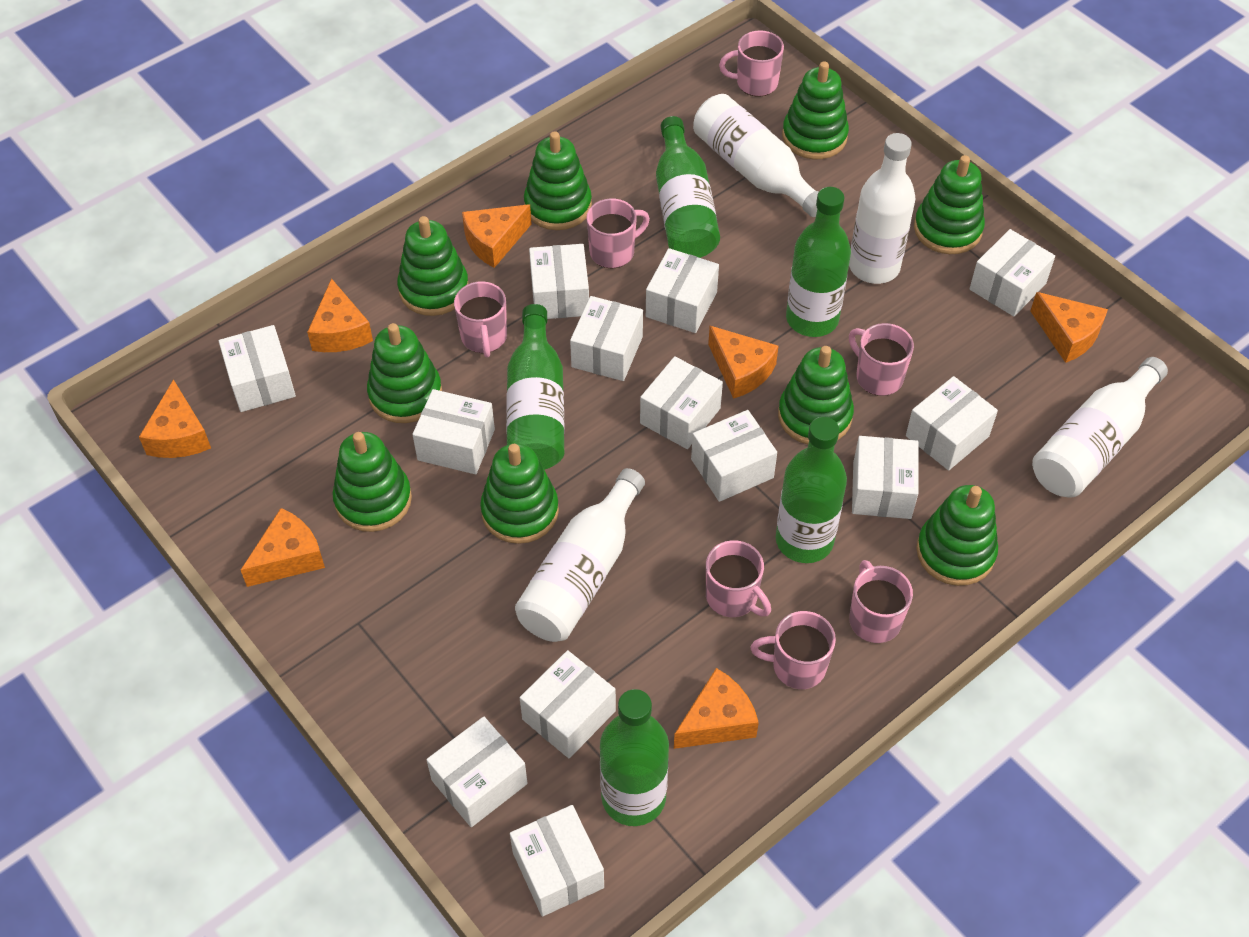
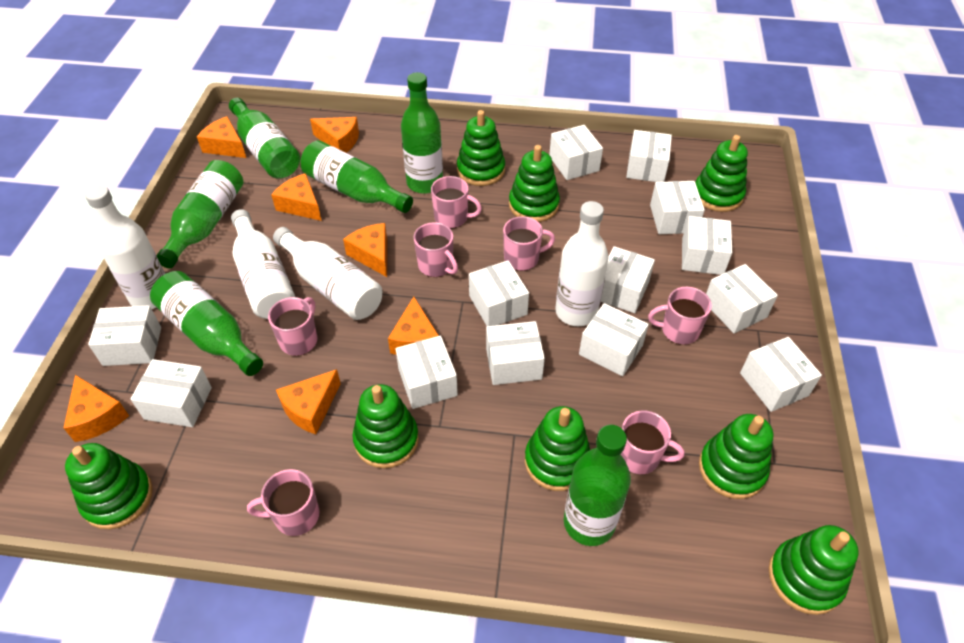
green bottle: [506,304,565,470] [600,689,669,826] [656,116,720,258] [776,417,847,563] [786,187,851,337] = 5 -> [150,271,263,376] [156,160,244,268] [229,98,300,178] [301,140,413,213] [401,72,443,194] [564,425,631,546] = 6
green stacking toy: [332,432,412,532] [367,323,442,423] [397,216,469,316] [480,443,559,544] [524,131,592,230] [778,346,854,444] [782,61,849,159] [914,155,985,254] [916,485,998,586] = 9 -> [65,443,153,529] [352,384,419,468] [457,110,505,186] [509,145,560,222] [525,406,590,491] [695,135,748,212] [699,414,773,499] [768,525,859,615] = 8

